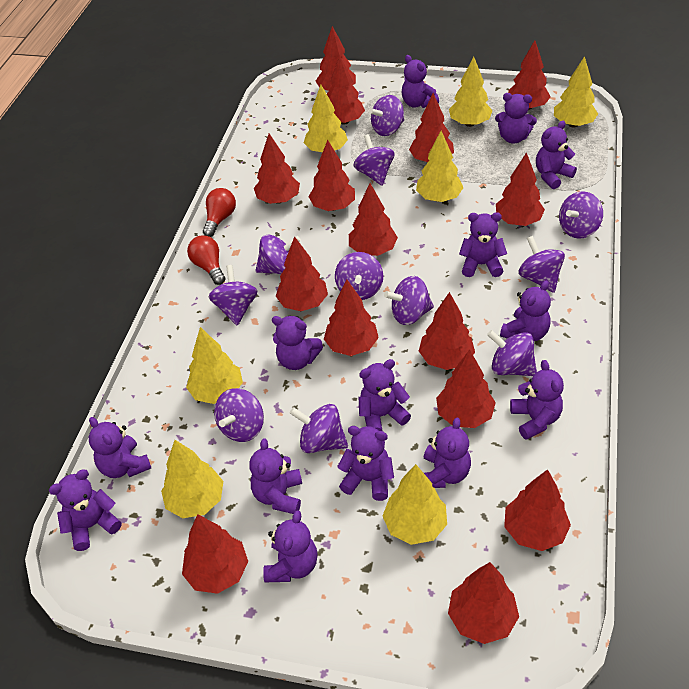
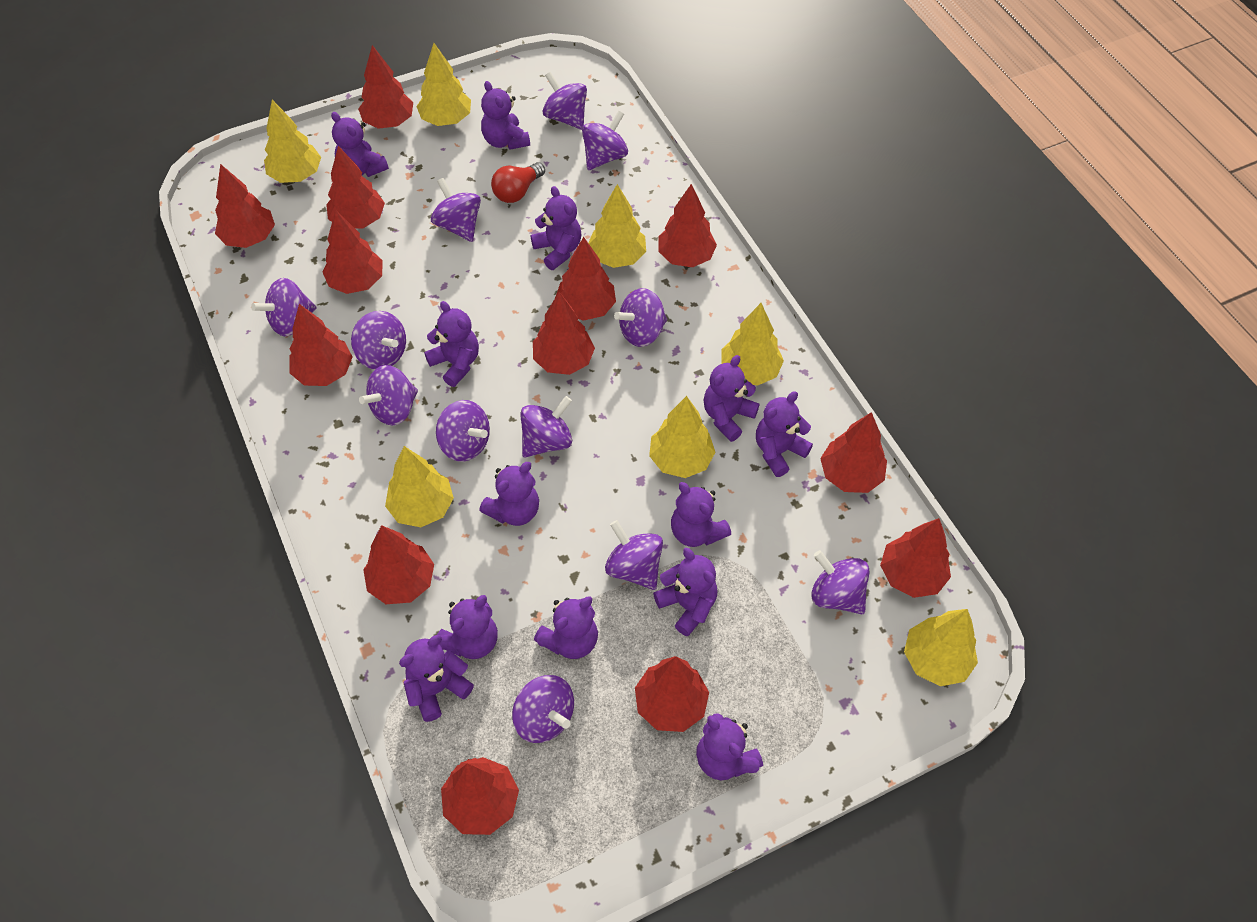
purple spinning top: [209,265,257,325] [214,388,264,442] [255,235,301,274] [290,404,348,453] [335,252,383,300] [354,134,395,186] [369,95,404,136] [384,276,434,325] [487,330,537,376] [518,236,565,293] [559,191,603,239] = 11 -> [251,278,317,336] [351,311,406,370] [359,365,418,425] [431,178,481,242] [436,400,490,462] [512,675,574,743] [520,396,572,458] [543,72,587,130] [582,111,628,170] [605,520,663,590] [614,288,667,347] [811,550,869,614] = 12
purple teddy bear: [49,469,122,551] [89,417,151,478] [249,438,302,514] [263,510,317,582] [272,316,323,370] [337,426,394,501] [359,359,411,431] [402,55,439,108] [423,417,471,488] [459,212,507,277] [495,93,537,143] [500,281,551,341] [510,360,564,440] [536,121,577,189] = 14 -> [331,112,389,177] [399,635,474,722] [424,301,479,387] [437,595,498,659] [479,462,539,526] [481,81,530,150] [531,186,582,270] [534,596,598,659] [653,548,717,637] [671,482,731,547] [696,713,763,780] [704,355,759,442] [756,391,813,477] = 13
red light bulb: [187,235,225,285] [203,188,236,237] = 2 -> [491,162,545,203] = 1
red tree: [182,514,248,594] [254,134,300,204] [276,236,328,311] [308,140,355,211] [316,26,356,91] [324,280,379,356] [327,56,365,125] [349,183,398,256] [409,93,454,162] [419,292,475,370] [436,350,496,428] [448,562,519,644] [496,152,545,226] [504,469,571,551] [508,40,551,110] = 15 -> [215,164,275,248] [289,304,353,386] [322,210,383,294] [326,146,385,229] [358,45,413,129] [363,525,434,604] [441,757,519,835] [533,292,595,375] [555,237,616,321] [635,656,709,732] [658,184,717,267] [820,412,887,493] [880,518,951,598] = 13

